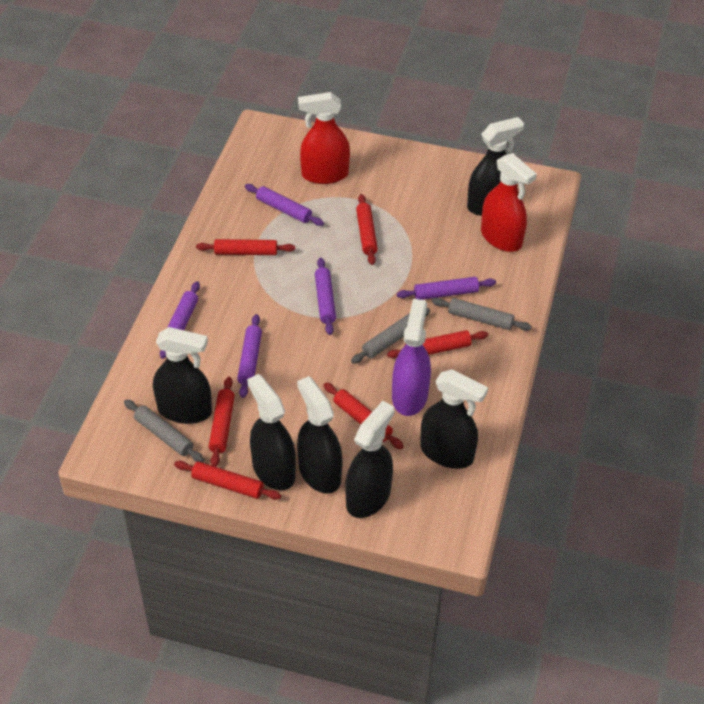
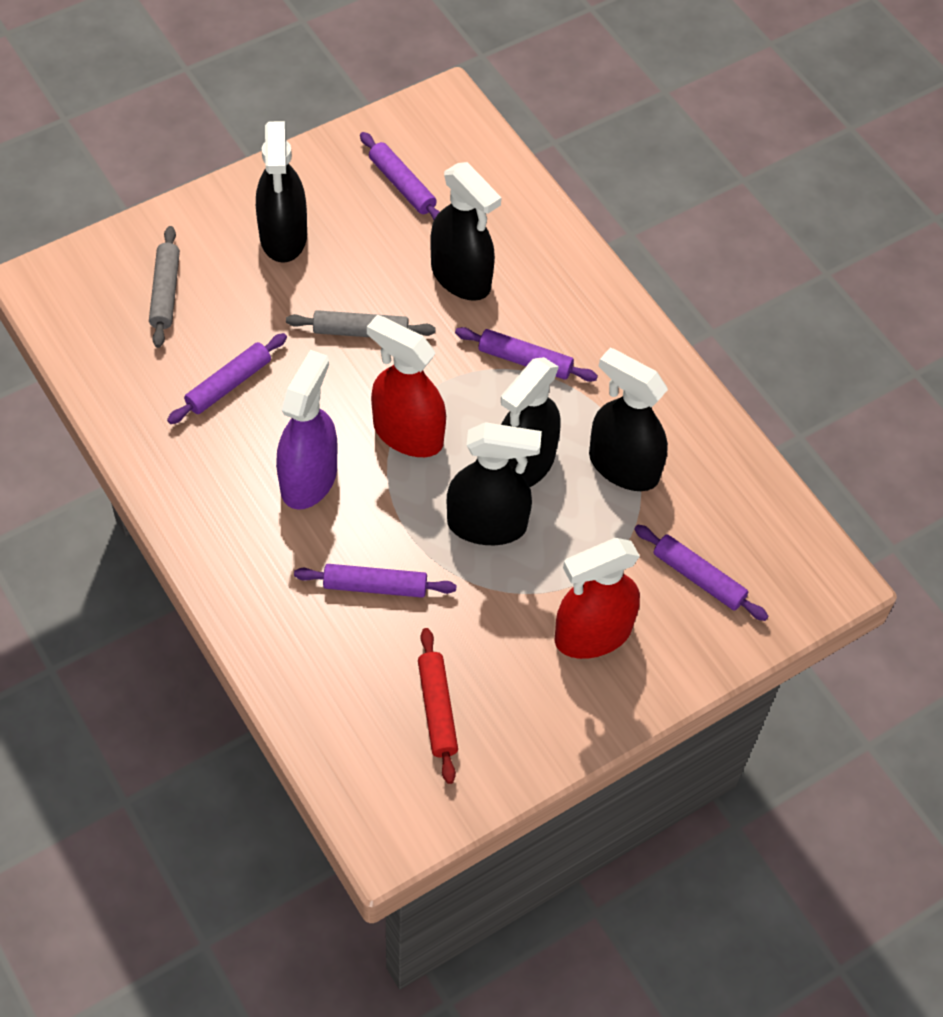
black spray bottle: [153,327,212,424] [247,374,296,490] [297,376,343,494] [345,401,395,518] [420,369,488,469] [467,117,524,216] = 6 -> [256,121,307,263] [430,162,501,301] [447,422,542,545] [501,357,561,487] [589,348,668,491] = 5
grey rolling pin: [124,399,204,463] [351,308,430,364] [432,298,532,331] = 3 -> [149,226,180,348] [286,310,436,337] = 2
red rolling pin: [174,461,282,500] [196,239,295,255] [209,377,235,467] [323,382,404,449] [356,194,378,265] [387,330,488,358] = 6 -> [418,628,458,784] = 1

